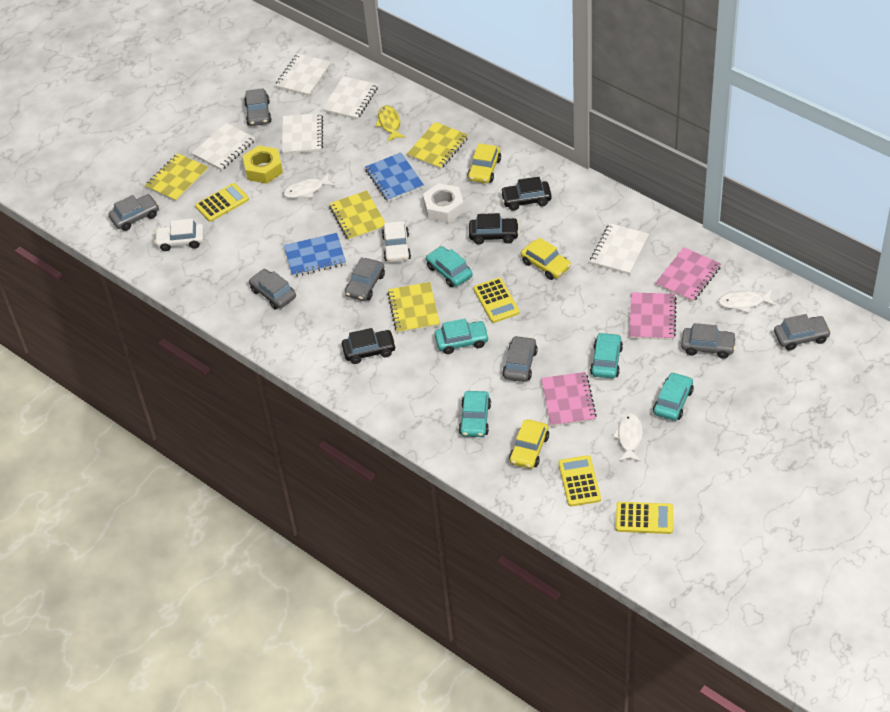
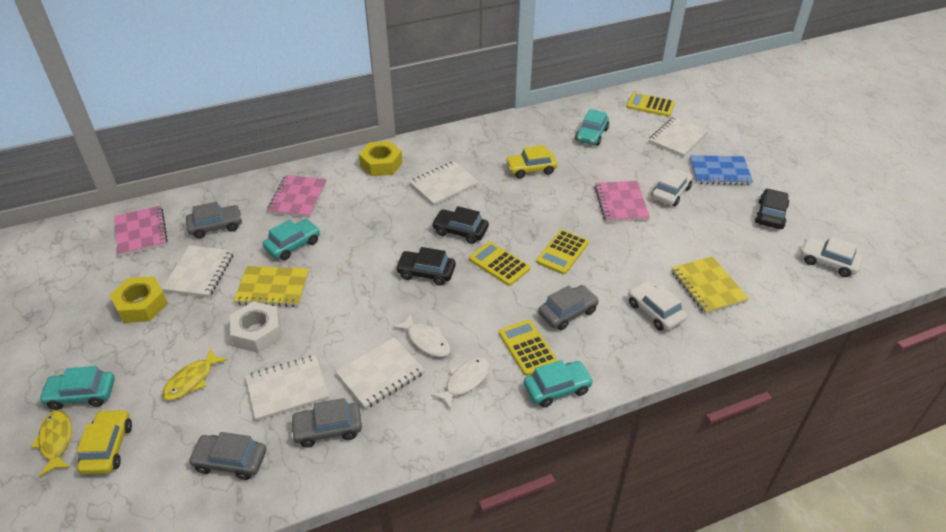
blue notebook: [284,233,346,277] [365,153,424,202] = 2 -> [690,155,753,185] = 1
grey car: [108,194,159,231] [244,88,272,126] [249,269,296,310] [345,257,385,301] [502,336,538,382] [681,323,736,359] [774,314,831,351] = 7 -> [186,202,242,239] [188,432,266,480] [290,398,362,448] [538,285,599,330] = 4
turquoise car: [426,246,473,287] [434,319,489,354] [459,391,491,437] [590,332,623,378] [653,372,694,421] = 5 -> [39,366,115,410] [263,219,320,260] [524,360,593,408] [575,109,609,146] = 4
white car: [154,219,204,251] [382,221,411,263] = 2 -> [628,281,687,331] [651,168,693,206] [801,236,863,277] = 3
white fish: [283,173,335,198] [612,413,643,462] [718,290,776,313] = 3 -> [393,314,450,357] [431,358,490,410] = 2
yellow car: [467,143,501,183] [509,419,549,469] [521,238,571,280] = 3 -> [77,409,132,475] [506,145,558,178] = 2
yellow fish: [376,105,405,142] = 1 -> [31,410,72,476] [162,349,227,400] = 2
yellow notebook: [145,153,209,202] [329,190,385,241] [387,282,440,334] [407,122,468,170] = 4 -> [234,266,309,307] [671,256,749,314] = 2
yellow nut: [243,145,283,184] = 1 -> [110,276,168,323] [359,141,403,176] = 2

